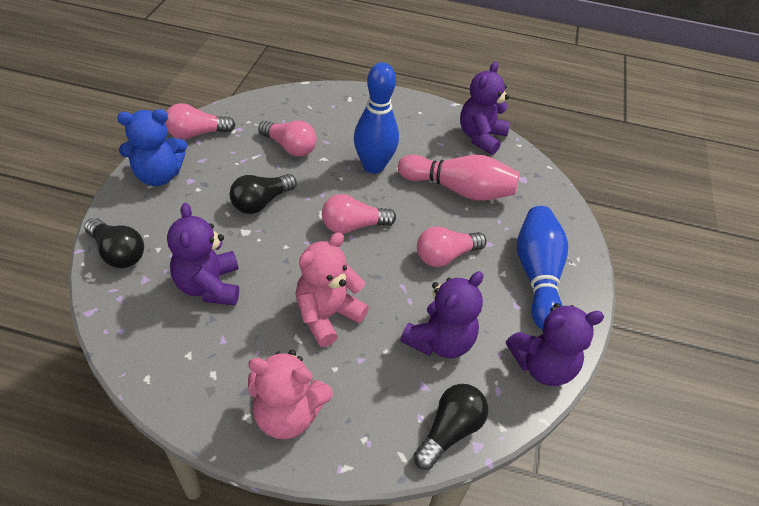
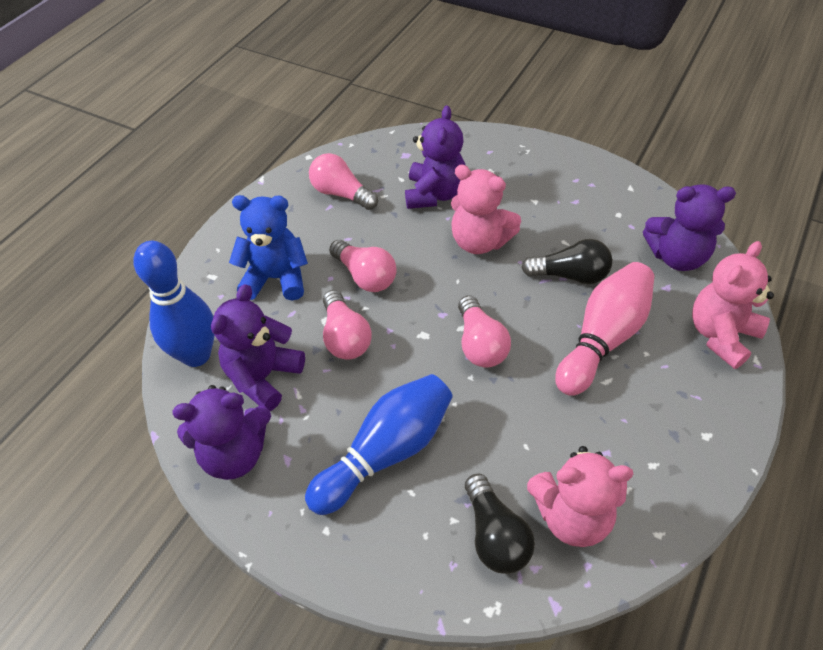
black light bulb: [84,218,144,268] [230,174,297,214] [413,384,488,470] = 3 -> [465,474,535,574] [521,239,612,284] = 2
pink teddy bear: [248,350,333,439] [295,232,369,347] = 2 -> [451,164,521,254] [527,446,633,547] [692,241,774,369] = 3

